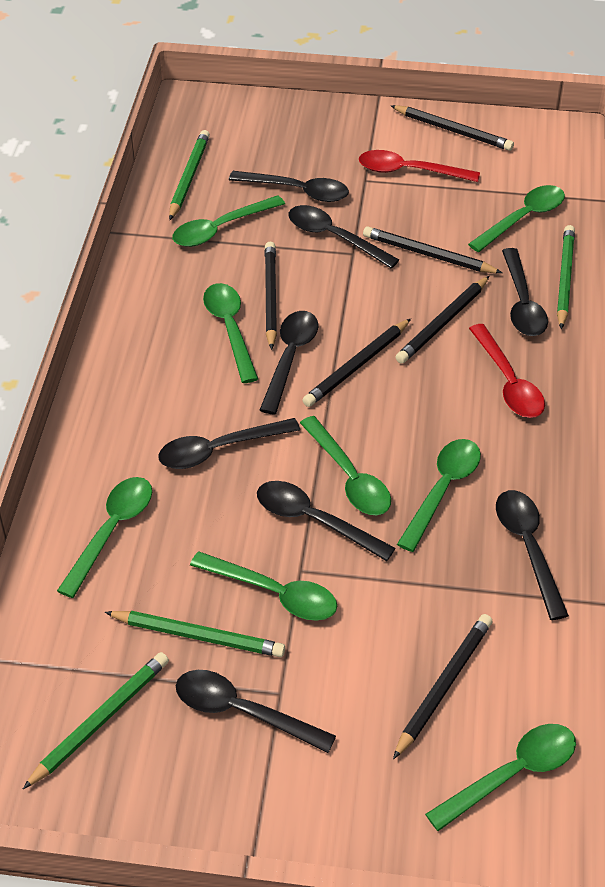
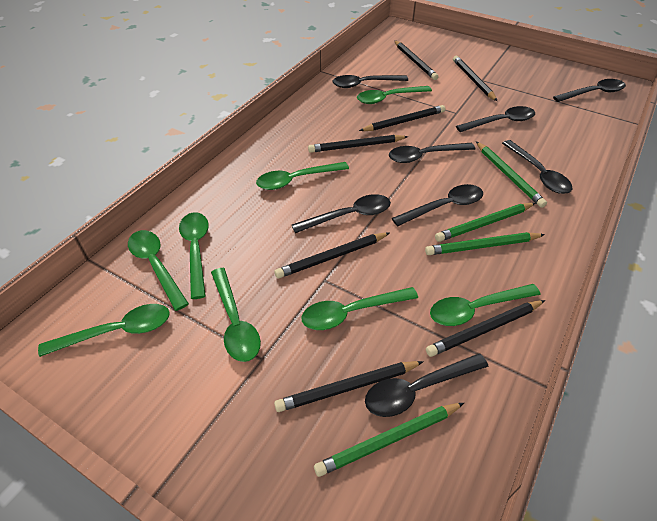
black pencil: [265,242,277,350] [303,319,411,407] [363,226,502,273] [390,105,514,151] [393,614,492,759] [396,276,490,364] = 6 -> [274,361,424,412] [275,233,390,278] [308,135,408,153] [359,105,445,131] [394,40,438,80] [426,300,545,357] [453,56,497,101] = 7
red spoon: [359,150,480,182] [469,324,545,418] = 2 -> none = 0

